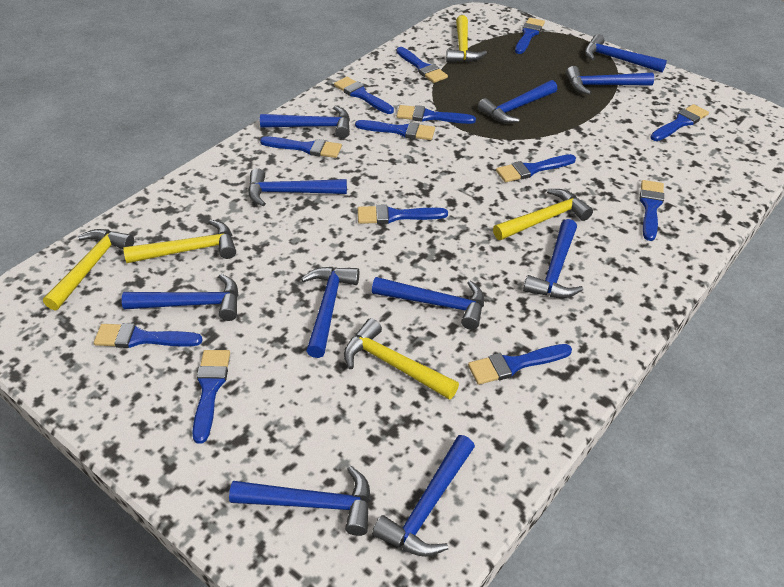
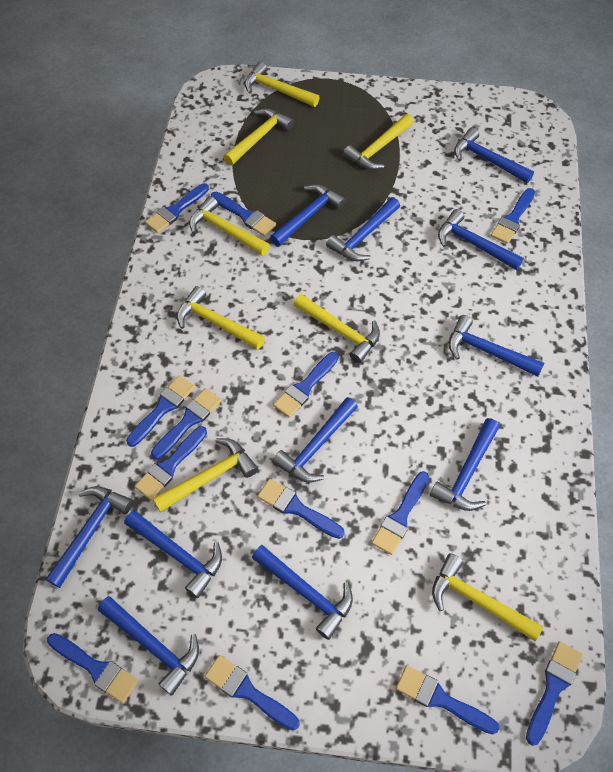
yellow hammer: [43,229,134,311] [123,220,236,263] [344,318,459,400] [446,15,487,62] [493,189,593,240] = 5 -> [152,438,258,512] [177,286,265,350] [189,196,270,256] [223,108,294,165] [245,61,320,107] [294,294,380,363] [343,114,414,170] [432,553,543,641] = 8

